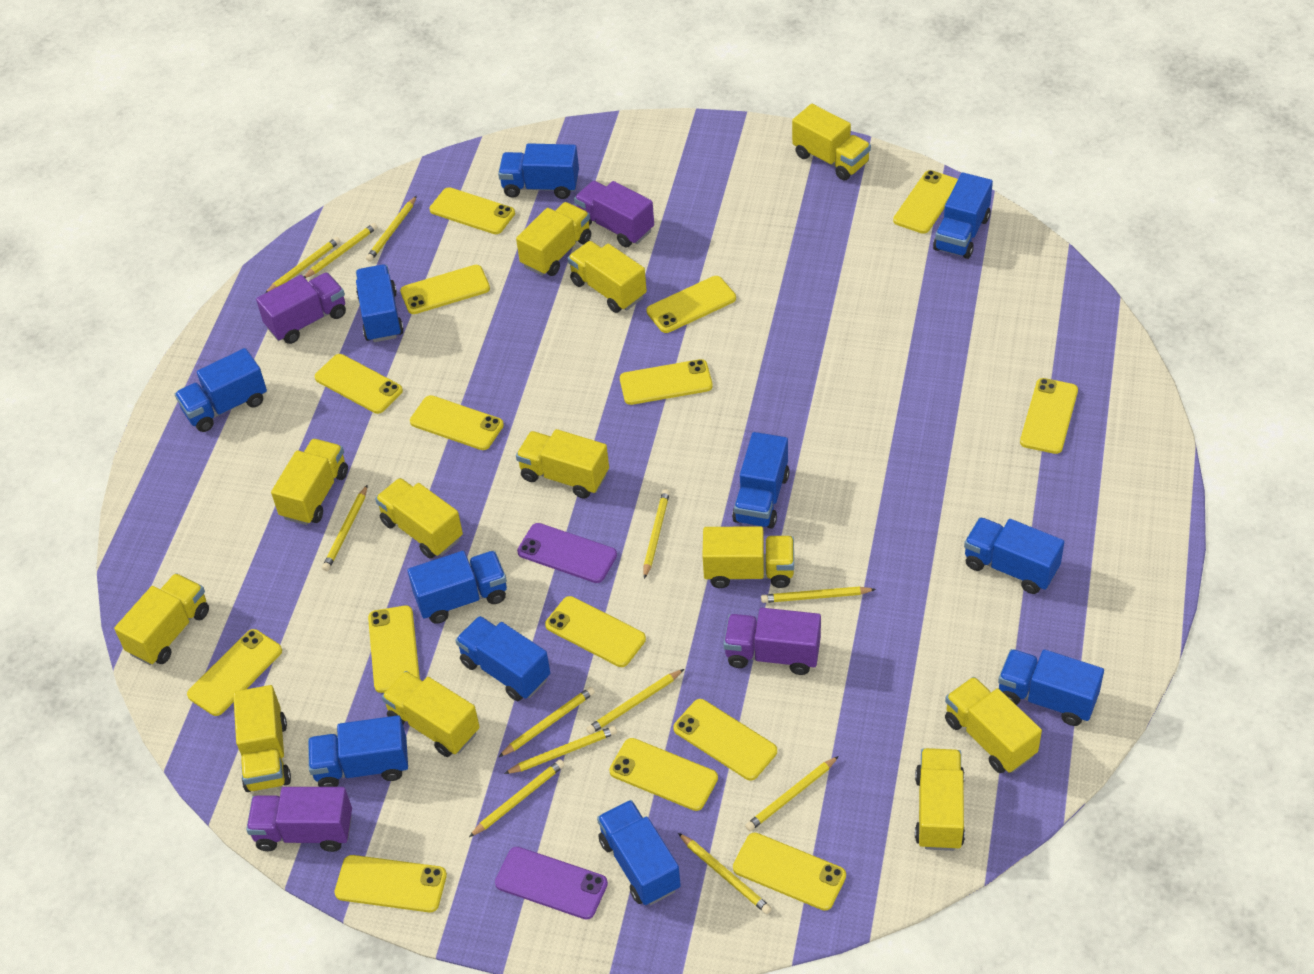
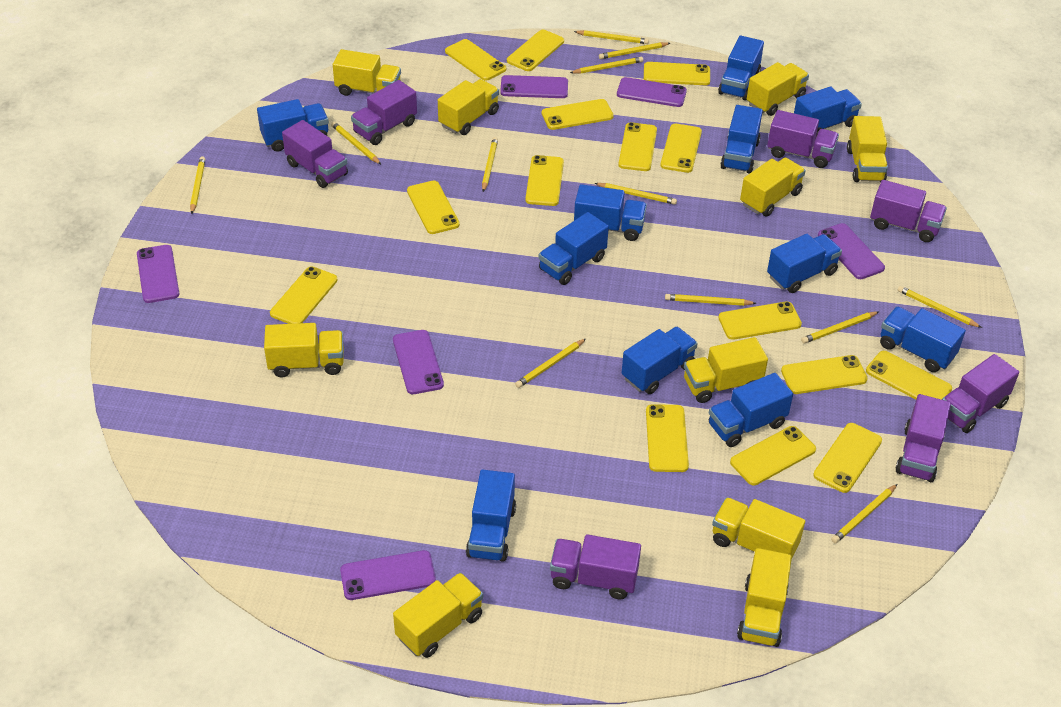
purple phone: [495,847,608,920] [517,523,617,583] = 2 -> [137,245,179,303] [340,550,436,600] [393,330,444,394] [500,75,568,98] [617,77,687,107] [818,223,885,279] = 6
purple truck: [246,787,352,852] [256,273,346,344] [574,181,654,248] [724,608,821,675] = 4 -> [282,120,348,188] [351,80,417,145] [550,534,641,600] [767,110,839,168] [870,180,947,242] [896,394,951,482] [942,354,1019,433] = 7
yellow truck: [114,573,209,665] [233,685,291,792] [271,439,348,525] [375,478,463,559] [382,671,480,757] [516,202,591,276] [516,429,609,499] [568,241,647,313] [702,526,794,588] [792,104,871,180] [915,748,965,851] [945,677,1042,773] = 12 -> [264,323,344,378] [333,49,401,96] [393,573,483,658] [438,79,499,135] [684,337,768,403] [712,497,805,557] [737,548,792,647] [740,158,806,217] [747,62,809,116] [847,116,888,182] = 10

